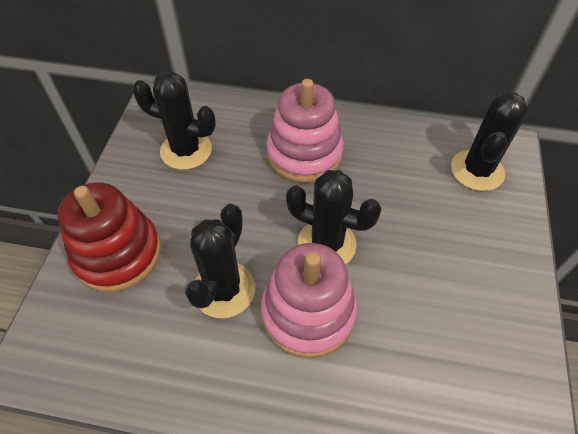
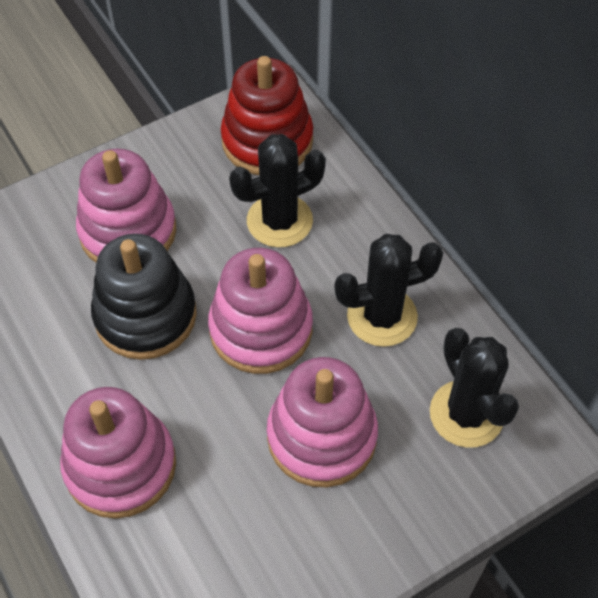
black cactus: [133,71,216,170] [185,204,255,318] [286,170,381,264] [451,92,528,191] = 4 -> [229,134,326,248] [334,234,443,347] [430,328,519,448] = 3
black stacking toy: none = 0 -> [91,234,197,360] = 1
pink stacking toy: [261,243,357,359] [267,79,344,183] = 2 -> [60,387,176,519] [76,149,177,262] [208,248,313,374] [267,357,378,488] = 4

